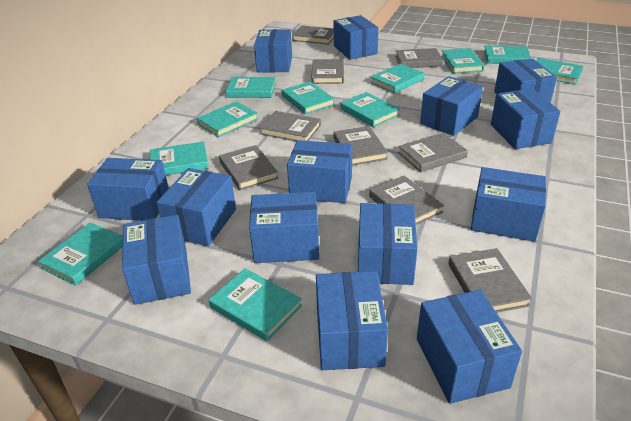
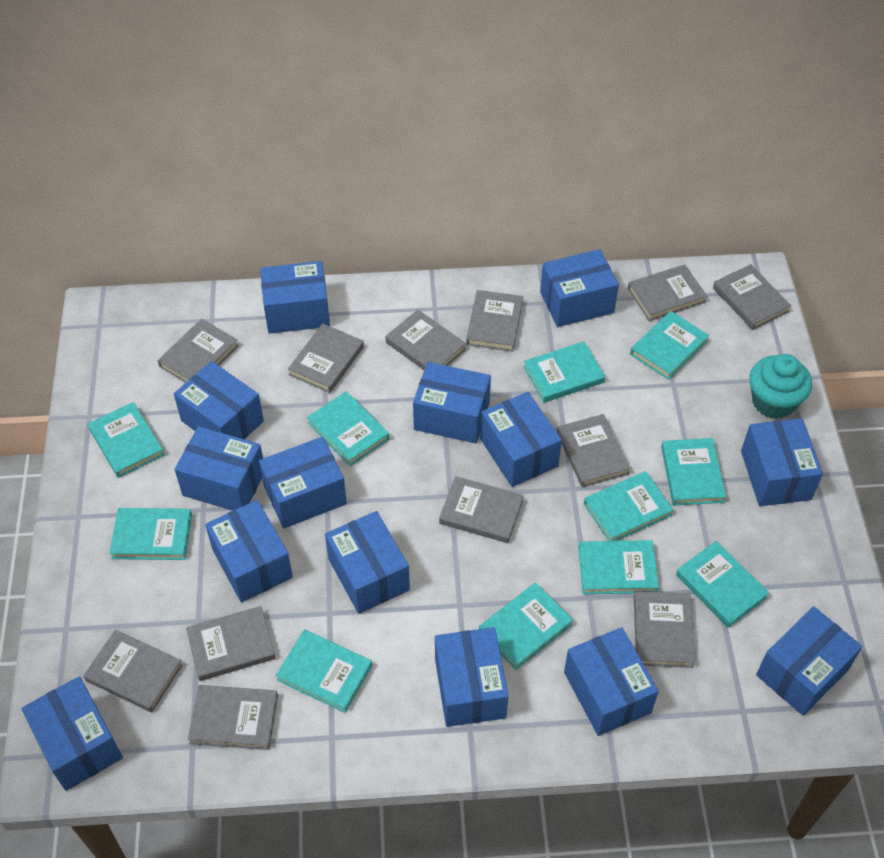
grey book: [219,145,278,190] [259,111,321,141] [292,25,334,45] [311,59,344,84] [333,126,388,166] [369,176,444,225] [395,48,443,68] [398,133,468,172] [448,248,532,313] = 9 -> [83,630,182,712] [158,319,239,383] [186,606,276,681] [188,685,278,750] [288,323,364,393] [386,310,466,370] [439,476,524,543] [466,290,523,352] [556,414,631,488] [628,264,707,321] [634,591,695,668] [713,264,791,330] = 12
turquoise cupcake: none = 0 -> [749,354,812,419] = 1

